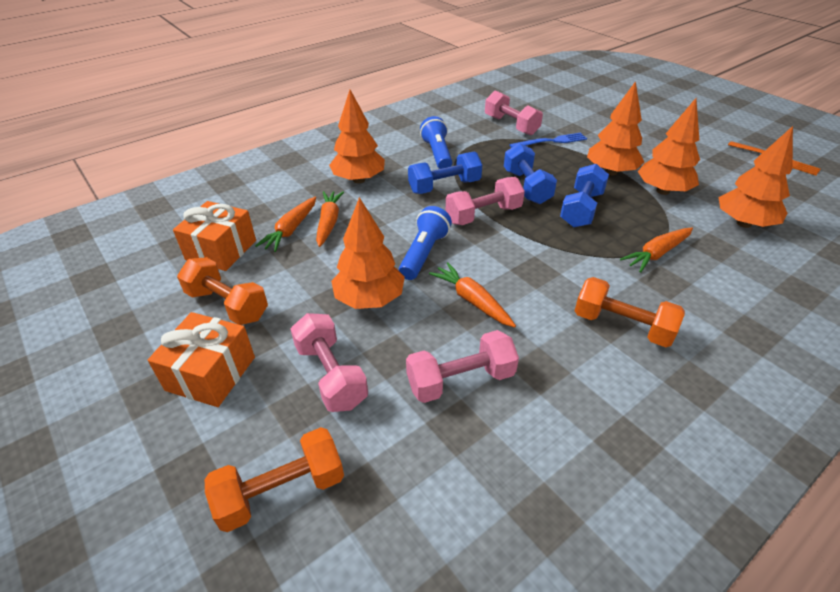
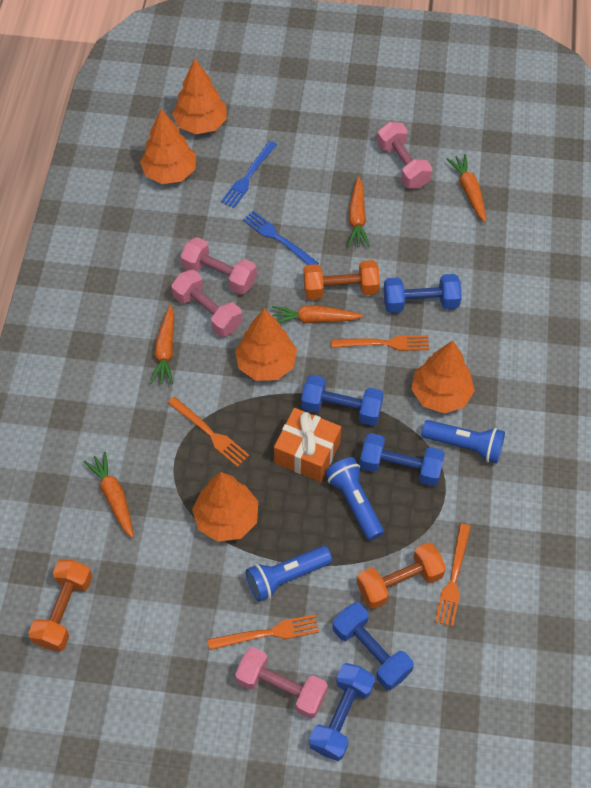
blue dumbbell: [408,152,482,194] [504,143,557,204] [560,164,609,227] = 3 -> [301,375,384,426] [309,663,375,761] [332,602,414,690] [360,433,445,486] [383,274,462,313] = 5
blue flashlight: [399,206,452,280] [420,116,452,169] = 2 -> [246,546,332,602] [325,457,384,541] [421,420,505,463] = 3
blue fork: [509,133,587,148] = 1 -> [221,141,277,208] [243,211,319,265] = 2
orange carrot: [255,197,316,252] [316,191,344,247] [429,262,516,327] [620,227,693,273] = 4 -> [84,451,134,538] [150,304,174,385] [272,305,363,324] [348,176,369,247] [447,154,486,222] = 5
orange fork: [728,141,821,176] = 1 -> [168,396,249,467] [207,614,319,650] [331,335,429,351] [435,524,471,627] = 4
orange gift: [148,312,255,407] [173,201,256,271] = 2 -> [274,408,341,482] = 1

